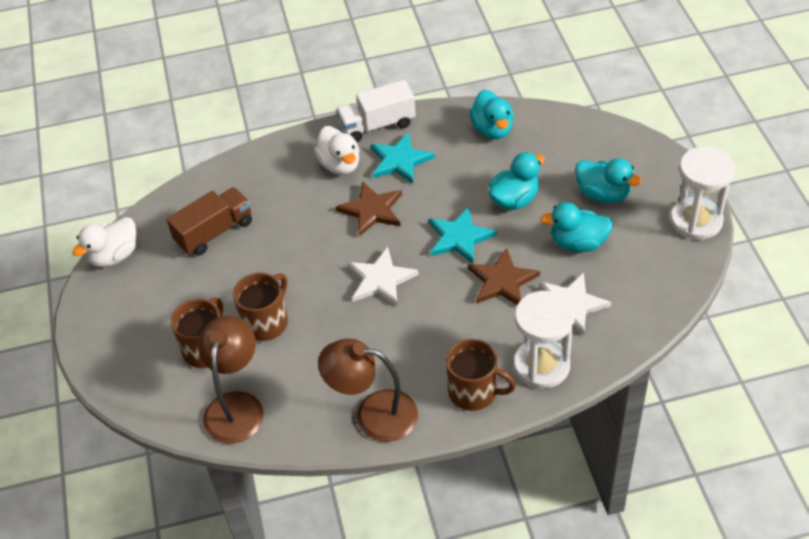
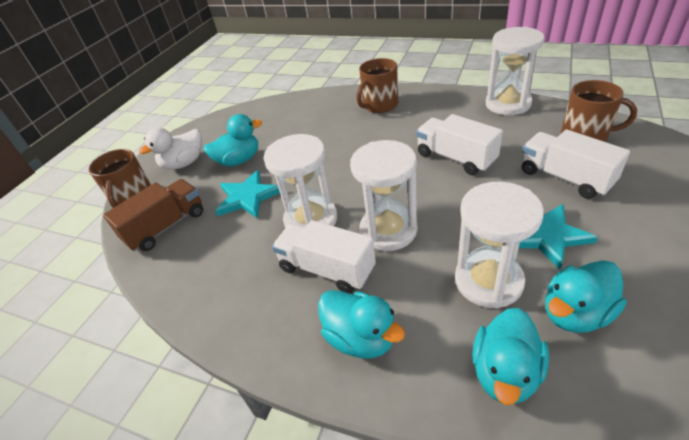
brown lamp: [198,316,264,444] [318,339,418,442] = 2 -> none = 0
brown star: [336,181,402,237] [468,248,540,305] = 2 -> none = 0
white duck: [72,217,136,267] [314,126,360,175] = 2 -> [139,127,202,170] = 1
white hourglass: [514,291,575,389] [670,146,735,240] = 2 -> [263,134,337,228] [350,140,417,251] [455,182,544,308] [486,27,545,115] = 4
white star: [348,247,419,306] [540,272,611,336] = 2 -> none = 0
white truck: [336,80,416,142] = 1 -> [272,220,376,293] [416,114,503,175] [522,129,630,199] = 3

